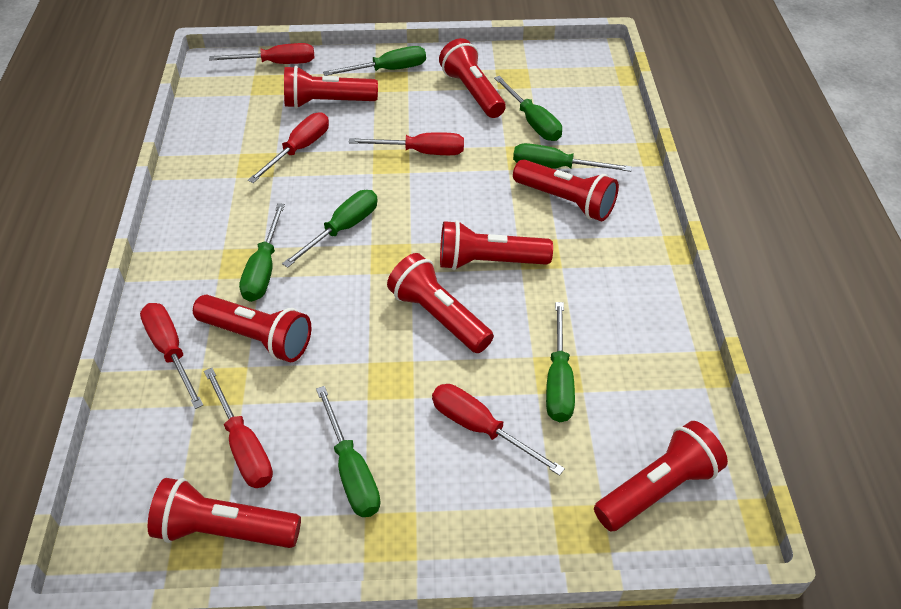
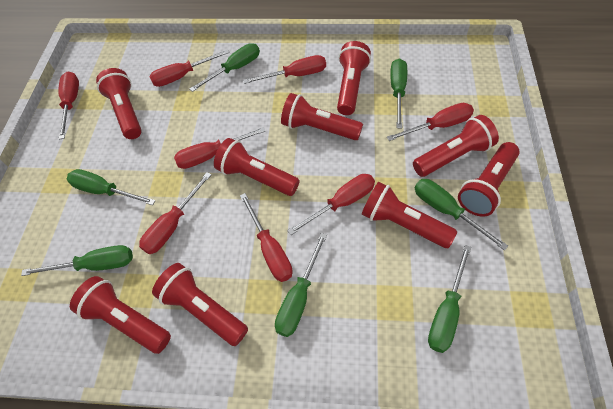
red flashlight: [148,478,301,548] [193,295,311,362] [284,66,378,109] [387,253,494,353] [439,38,506,118] [440,220,553,270] [513,159,619,222] [594,421,728,531] = 8 -> [70,276,171,354] [96,68,142,139] [152,263,248,346] [214,138,300,196] [281,93,363,140] [337,41,371,115] [362,182,457,248] [413,115,499,177] [458,142,520,217] = 9
red screwdriver: [140,303,203,409] [204,368,273,488] [209,43,314,64] [248,112,329,183] [349,132,464,155] [432,384,565,476] = 6 -> [58,72,79,139] [139,172,211,254] [149,49,230,87] [174,127,265,169] [240,193,293,282] [243,55,326,84] [287,174,375,235] [387,103,474,141] = 8

